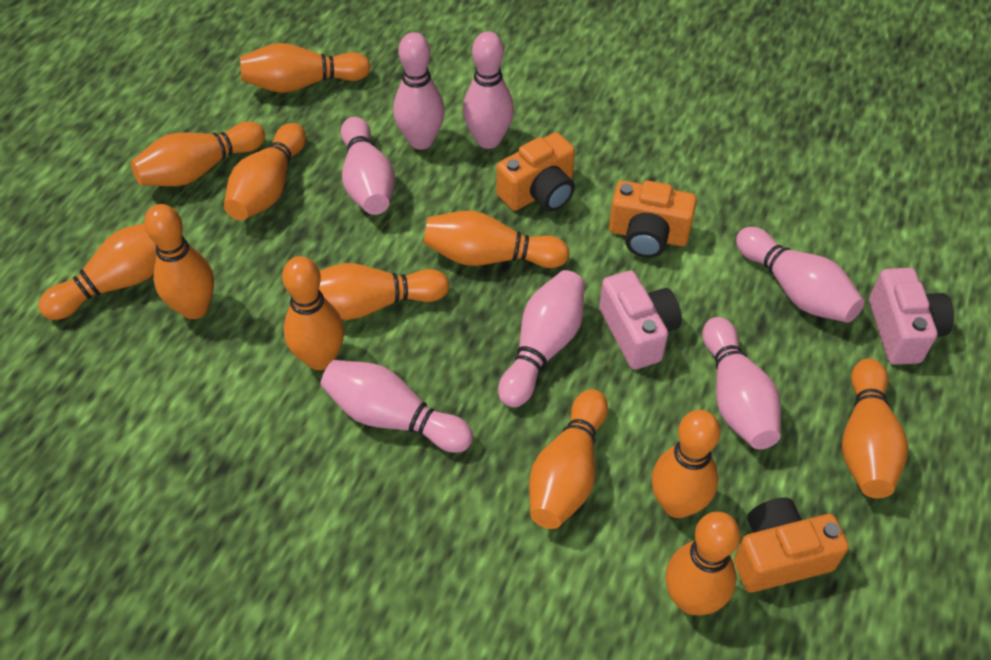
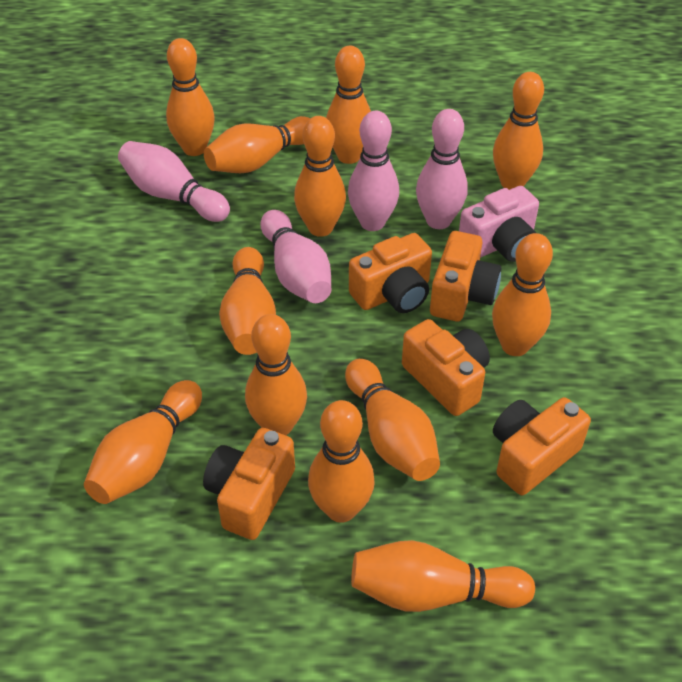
orange camera: [496,132,575,211] [609,180,697,258] [734,498,849,593] = 3 -> [203,428,295,540] [349,233,432,313] [402,319,490,416] [430,231,502,321] [493,397,591,495] = 5
pink bowling pin: [320,360,473,453] [341,117,395,215] [393,32,445,150] [463,31,514,149] [498,270,585,408] [702,317,781,449] [736,227,864,323] = 7 -> [118,141,230,222] [260,210,331,303] [348,111,399,231] [416,109,468,229] = 4
pink camera: [599,271,682,370] [869,268,954,365] = 2 -> [459,186,539,262] = 1

